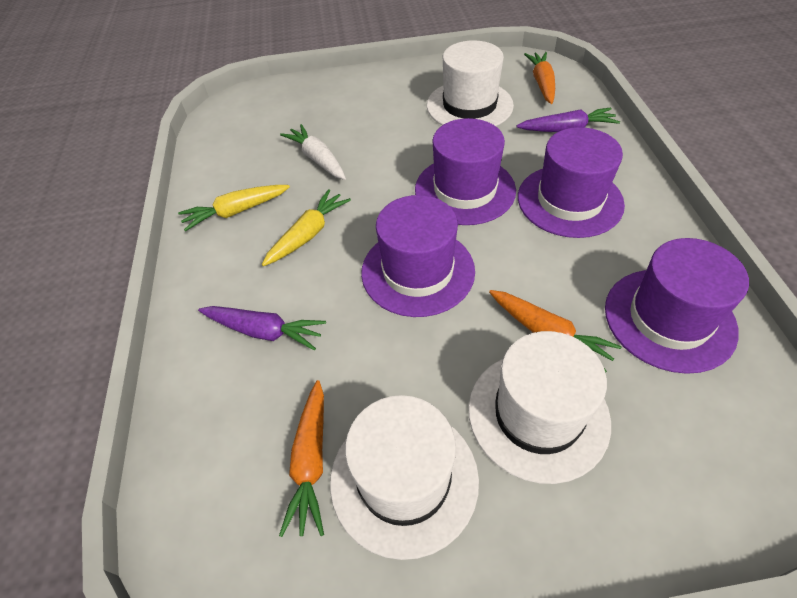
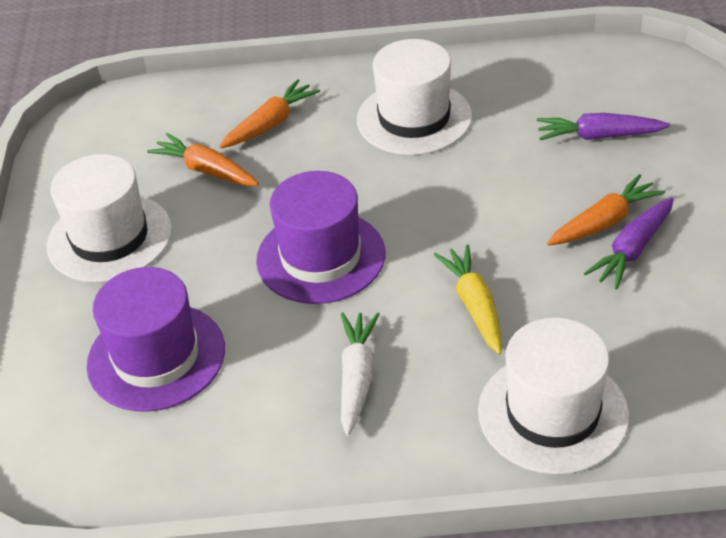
purple hat: [361,195,475,317] [415,118,516,225] [518,127,625,238] [605,238,749,374] = 4 -> [87,267,225,412] [256,171,385,304] = 2
yellow carrot: [178,185,290,232] [262,189,351,266] = 2 -> [434,245,502,354] = 1

